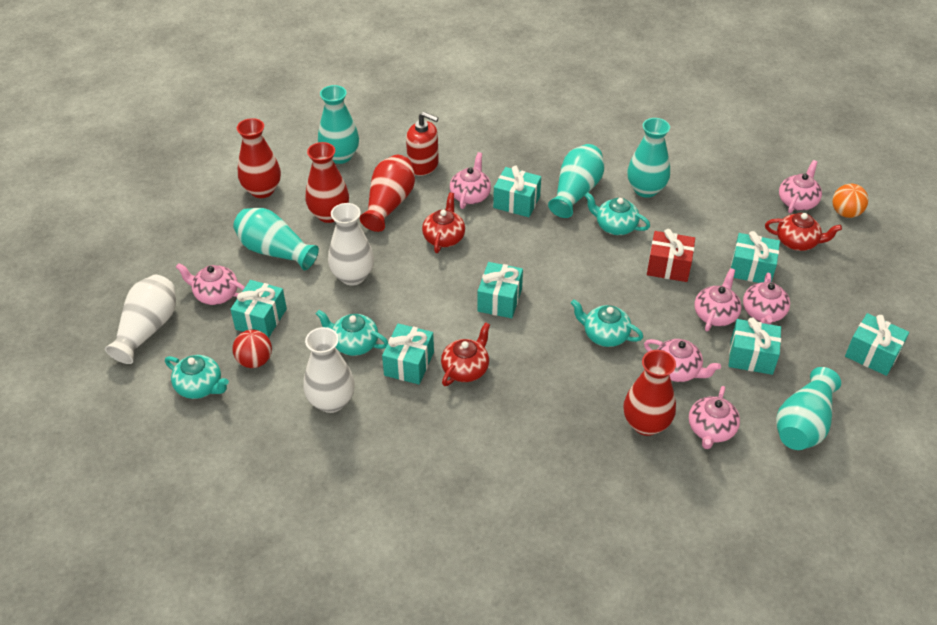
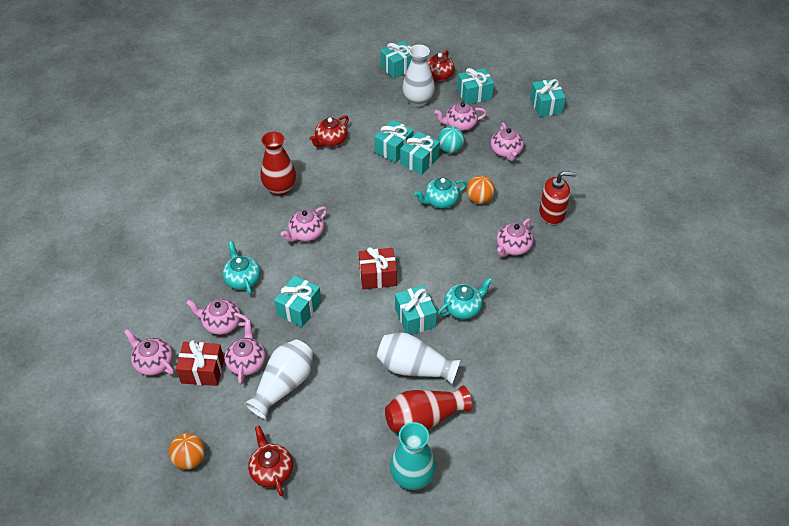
orange ball: [832,184,868,218] = 1 -> [169,433,205,470] [467,176,495,204] = 2
red ball: [233,329,272,368] = 1 -> none = 0
red gift: [647,229,695,282] = 1 -> [176,340,224,386] [359,247,397,289] = 2
red vase: [237,118,281,198] [306,142,349,223] [360,155,415,232] [623,350,676,436] = 4 -> [261,132,296,196] [385,385,472,432] = 2
turquoise ball: none = 0 -> [438,126,464,153] = 1
turquoise teapot: [165,355,229,399] [316,310,388,356] [571,299,643,347] [584,192,650,235] = 4 -> [223,241,260,295] [414,178,467,208] [438,277,493,319] = 3
turquoise vase: [233,208,319,271] [318,85,359,164] [548,144,604,218] [627,118,670,198] [776,367,841,450] = 5 -> [390,422,436,490] = 1

